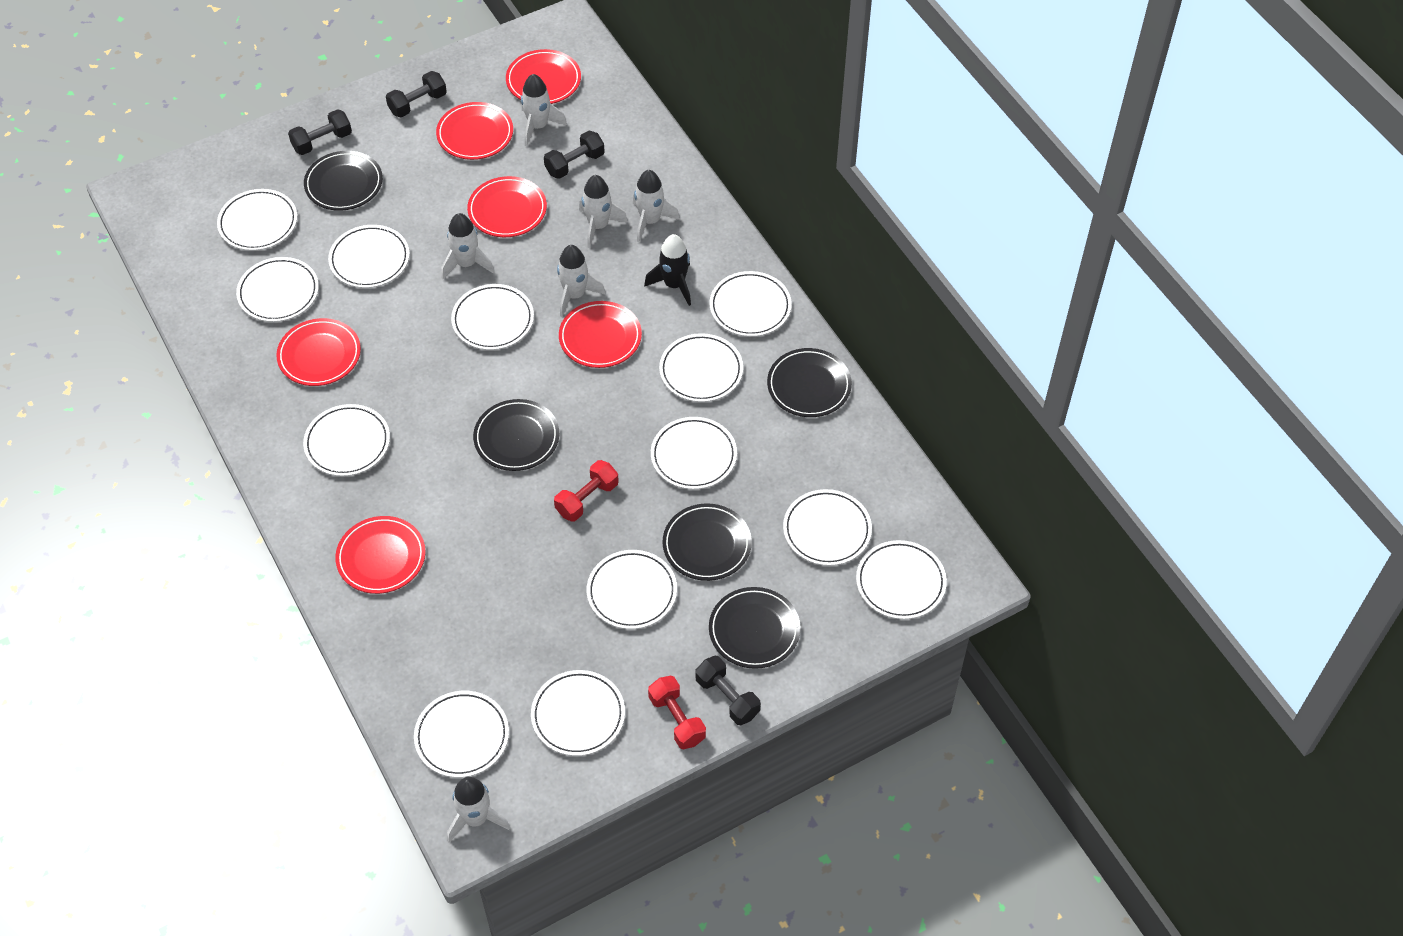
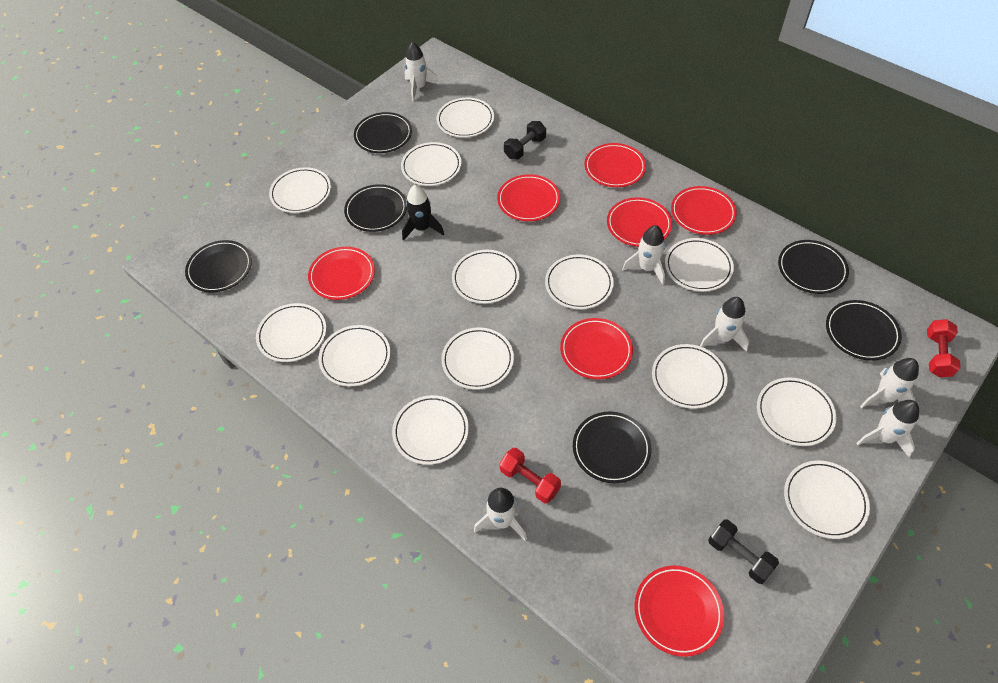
black dumbbell: [288,109,352,155] [386,71,447,118] [544,131,605,179] [695,656,761,725] = 4 -> [504,121,546,159] [708,519,779,584] = 2
black plate: [304,151,383,211] [473,399,559,471] [663,504,752,581] [709,587,801,669] [767,348,852,417] = 5 -> [185,240,252,292] [344,184,407,232] [354,112,412,153] [573,411,651,483] [778,240,849,294] [826,300,902,361] = 6
red plate: [276,318,361,386] [335,516,426,594] [436,102,513,160] [467,176,547,237] [506,49,581,104] [559,301,642,368] = 6 -> [308,247,375,300] [497,174,560,221] [560,318,633,379] [584,143,646,187] [607,197,672,247] [634,566,724,657] [671,186,737,235] = 7

